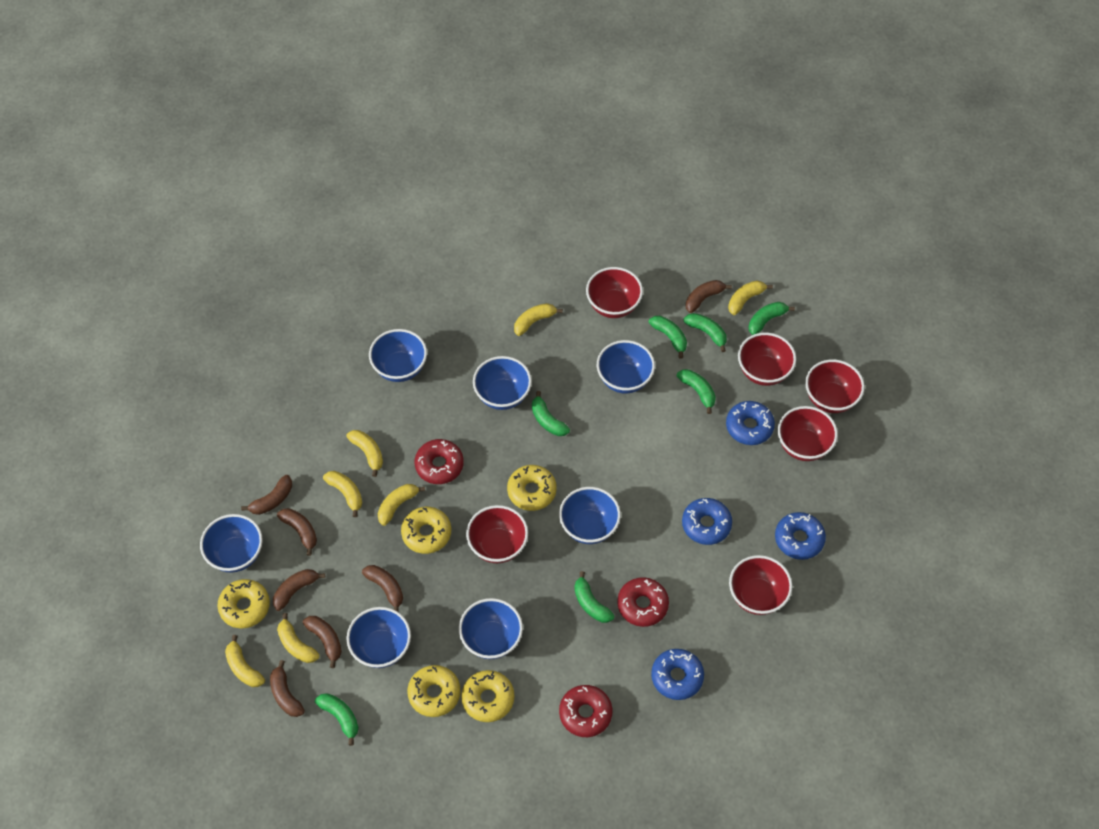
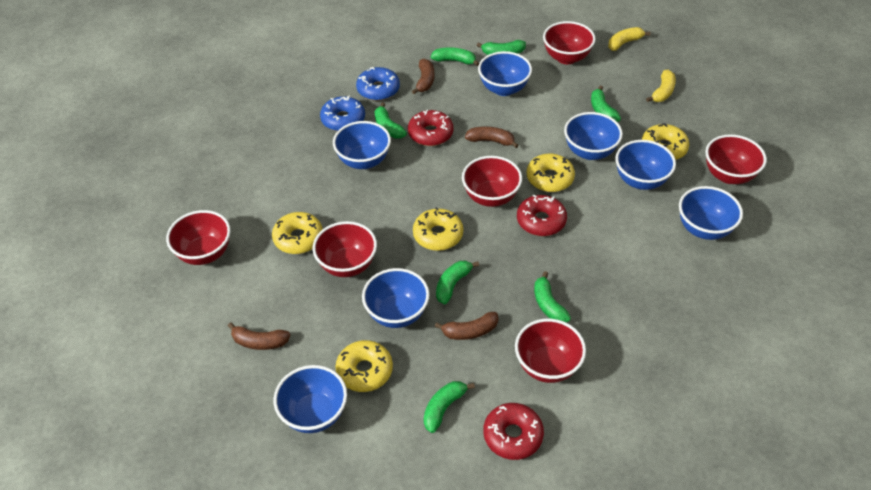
blue donut: [651,649,704,700] [682,498,732,545] [726,401,775,445] [775,512,826,560] = 4 -> [320,96,365,131] [356,67,400,101] = 2
brown banana: [241,475,292,515] [270,660,305,717] [273,569,325,611] [277,508,317,556] [303,616,342,668] [362,565,403,612] [686,280,732,313] = 7 -> [228,322,290,350] [412,59,434,94] [435,312,498,340] [465,126,519,148] = 4
yellow banana: [225,635,265,687] [277,613,320,663] [323,471,363,517] [346,430,383,477] [378,484,425,526] [514,303,563,336] [728,280,773,315] = 7 -> [608,27,650,51] [646,70,676,102] = 2

